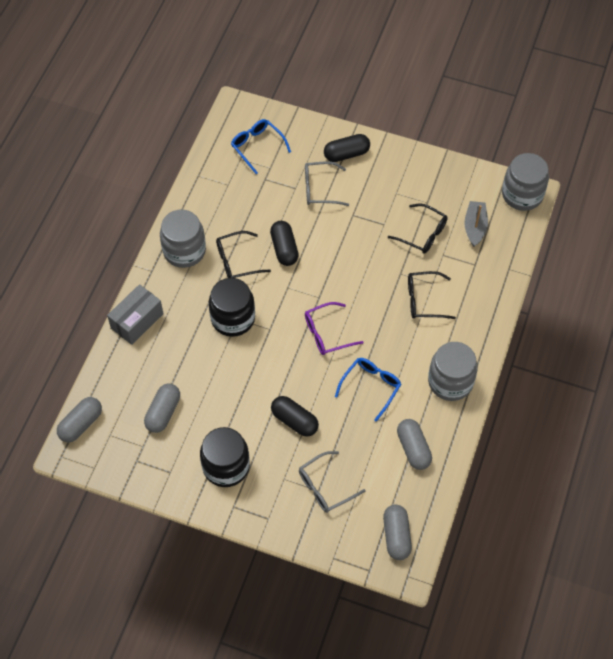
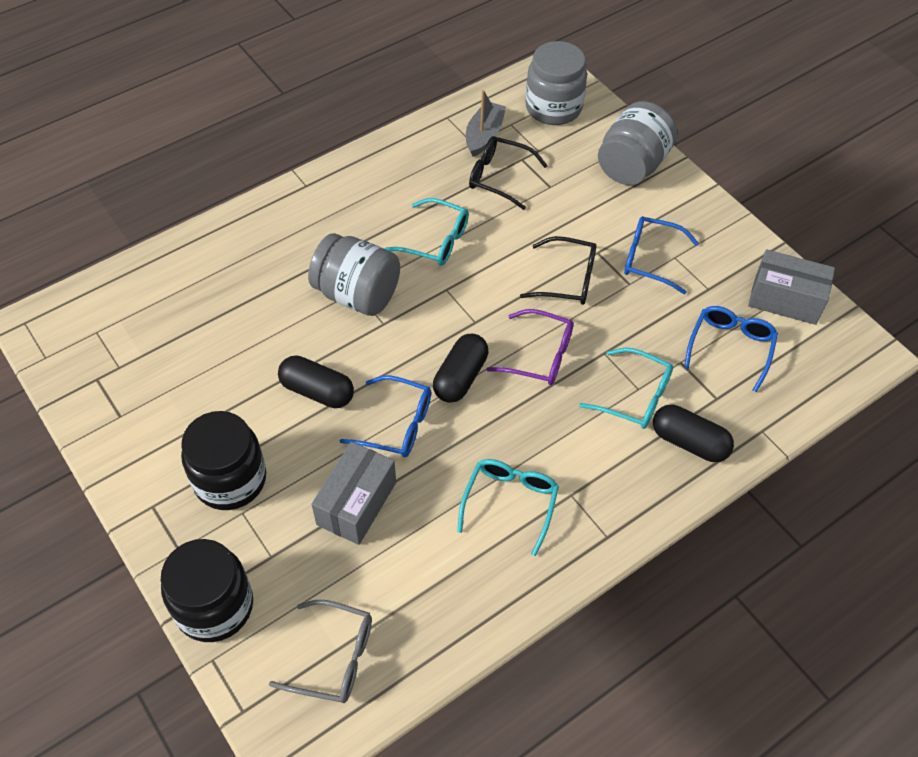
black glasses: [216,231,271,278] [388,203,448,254] [408,271,456,319] = 3 -> [469,136,548,210] [520,236,597,305] = 2
blue glasses: [231,119,291,174] [335,358,401,422] = 2 -> [340,375,431,457] [624,216,699,294] [684,306,778,392] = 3
grey box: [107,284,164,345] = 1 -> [312,441,396,545] [748,249,835,325] = 2
grey capsule: [57,397,102,442] [144,383,180,433] [383,505,412,560] [397,419,432,470] = 4 -> none = 0
grey glasses: [299,451,366,513] [305,161,349,206] = 2 -> [269,600,372,703] = 1
turquoise glasses: none = 0 -> [385,198,469,266] [457,459,559,556] [579,348,673,429] = 3

